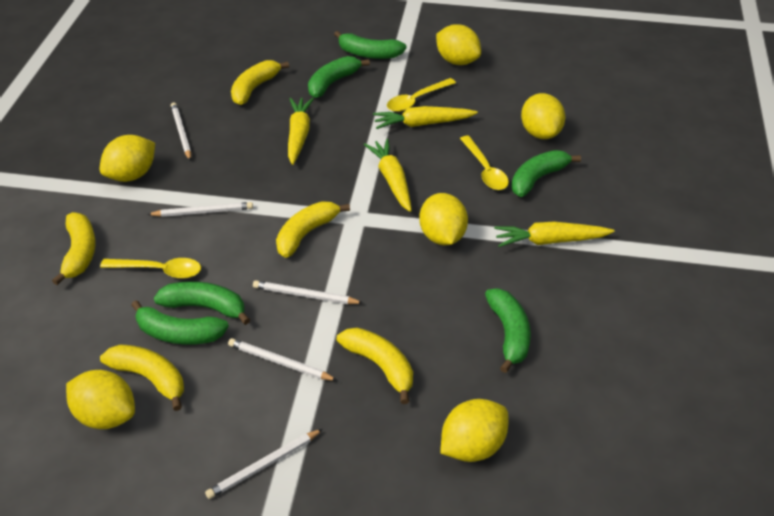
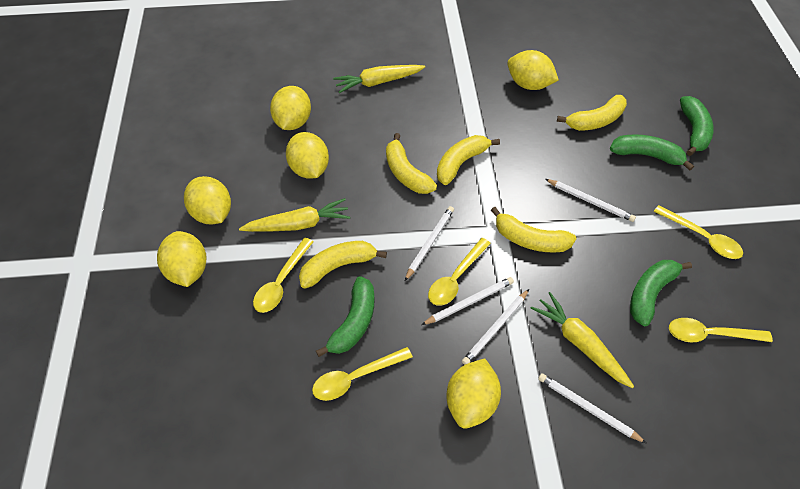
green banana: [131,301,229,344] [154,281,250,325] [308,56,370,98] [334,31,407,59] [485,289,531,373] [511,150,581,197] = 6 -> [316,276,375,357] [610,134,694,171] [630,260,692,327] [680,96,714,156] = 4
yellow carrot: [288,98,314,165] [364,139,412,212] [373,106,478,129] [494,222,615,247] = 4 -> [239,198,350,232] [333,65,425,93] [531,292,634,388] = 3
yellow spoon: [100,258,201,279] [387,78,456,112] [460,136,509,190] = 3 -> [253,238,313,313] [312,347,413,401] [428,238,491,306] [654,205,743,259] [669,318,773,342] = 5

